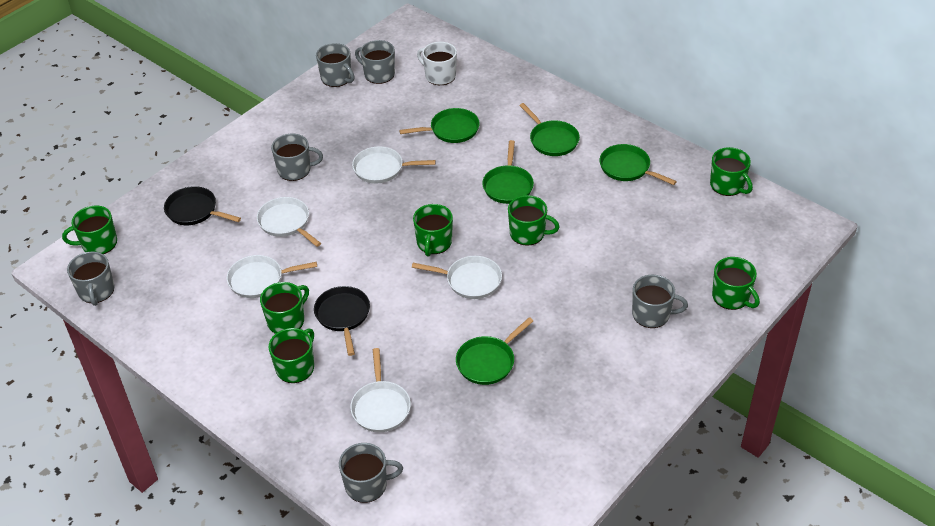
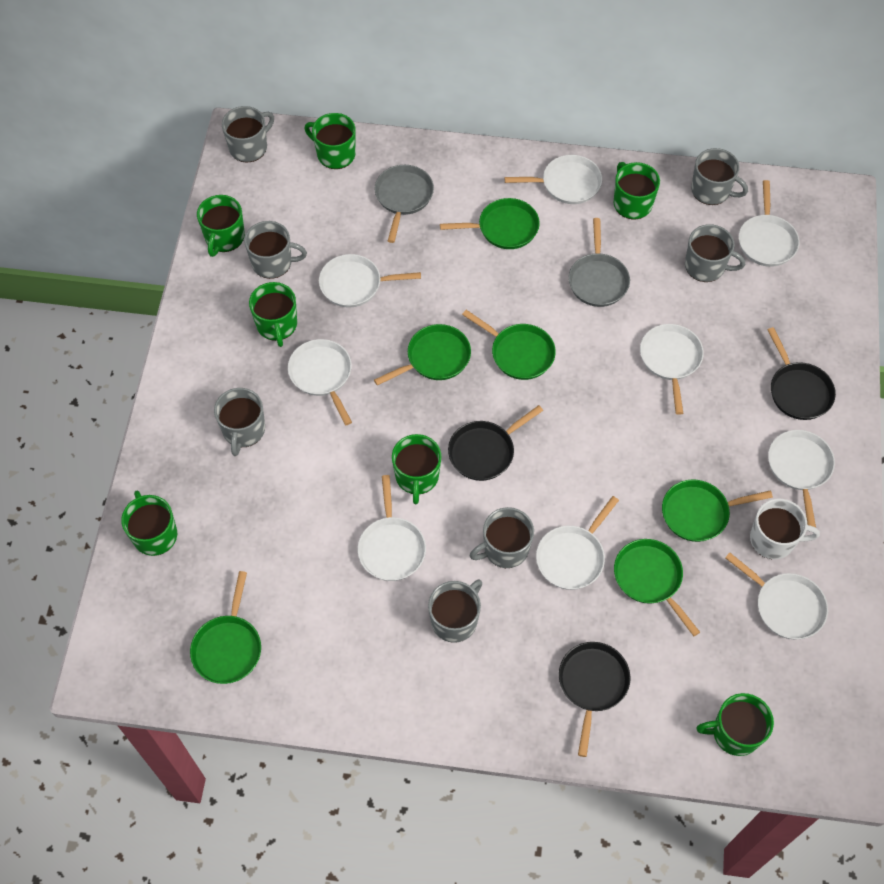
black pan: [164,186,241,225] [314,286,370,356] = 2 -> [448,405,543,481] [559,642,631,757] [768,327,836,420] = 3
green pan: [399,108,480,143] [456,317,533,385] [482,140,534,204] [519,103,580,156] [600,144,677,185] = 5 -> [190,571,261,684] [374,324,471,385] [440,198,540,249] [462,310,556,380] [614,539,700,636] [662,479,773,542] = 6
grey mug: [67,251,115,306] [271,134,323,181] [316,43,355,87] [339,443,403,503] [355,40,395,84] [632,275,688,328] = 6 -> [214,388,265,456] [222,106,274,163] [244,221,307,279] [428,580,482,643] [470,507,534,568] [685,224,745,282] [691,148,748,205] = 7
grey pan: none = 0 -> [374,165,434,243] [568,218,630,307] = 2
white pan: [227,255,317,298] [257,197,321,247] [350,348,411,432] [352,146,436,183] [412,256,502,299] = 5 -> [288,339,352,425] [319,254,421,308] [358,475,426,581] [504,155,602,204] [536,496,619,590] [640,324,704,415] [725,553,828,639] [739,180,800,267] [768,430,835,528] = 9

